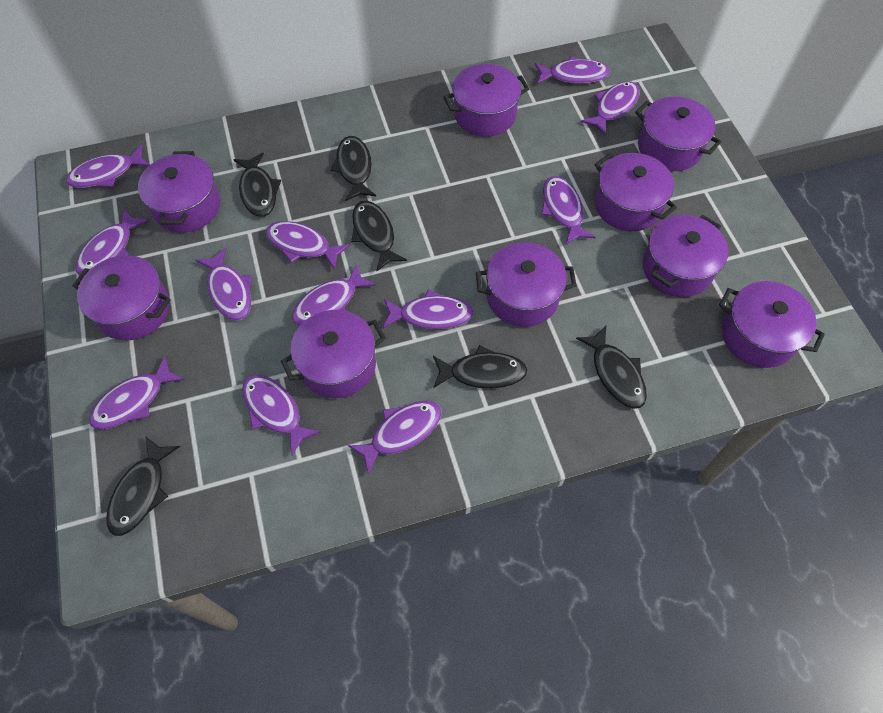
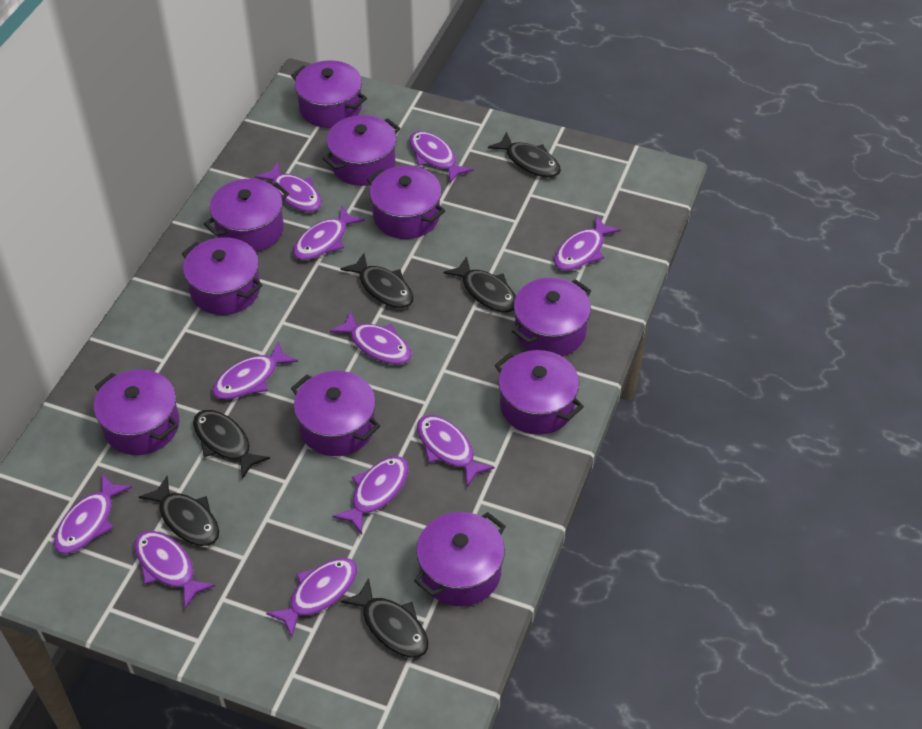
purple fish: [66,145,150,188] [75,209,149,276] [89,356,185,429] [195,248,252,320] [242,375,321,456] [265,221,350,270] [292,264,376,326] [348,401,442,475] [383,289,474,329] [534,56,610,84] [541,176,596,245] [581,81,640,135] = 12 -> [54,473,132,554] [134,531,215,609] [212,341,298,400] [255,162,322,212] [266,558,357,638] [293,206,365,260] [330,311,412,365] [332,456,409,534] [409,131,474,183] [417,415,495,487] [554,216,621,271] = 11
purple pot: [72,255,171,341] [138,151,220,233] [281,310,386,398] [444,64,529,137] [476,243,577,327] [595,153,677,231] [635,96,721,171] [642,215,728,297] [719,281,825,368] = 9 -> [94,370,179,455] [182,237,262,315] [204,179,289,252] [291,60,367,128] [291,371,380,456] [322,115,400,186] [367,166,445,239] [414,512,506,606] [495,350,584,435] [512,277,591,356] = 10

